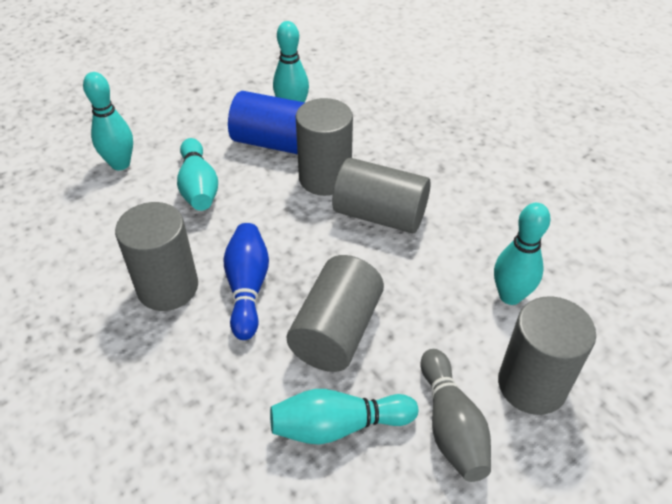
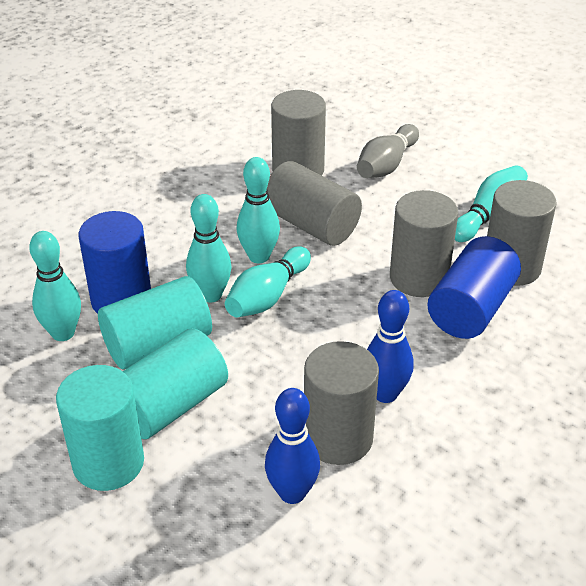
blue bowling pin: [223,223,269,340] = 1 -> [265,388,320,504] [367,290,414,403] = 2
blue cylinder: [228,91,305,154] = 1 -> [79,211,151,314] [427,236,521,339] = 2
turquoise cylinder: none = 0 -> [56,365,144,491] [98,276,212,369] [122,328,228,439] = 3

